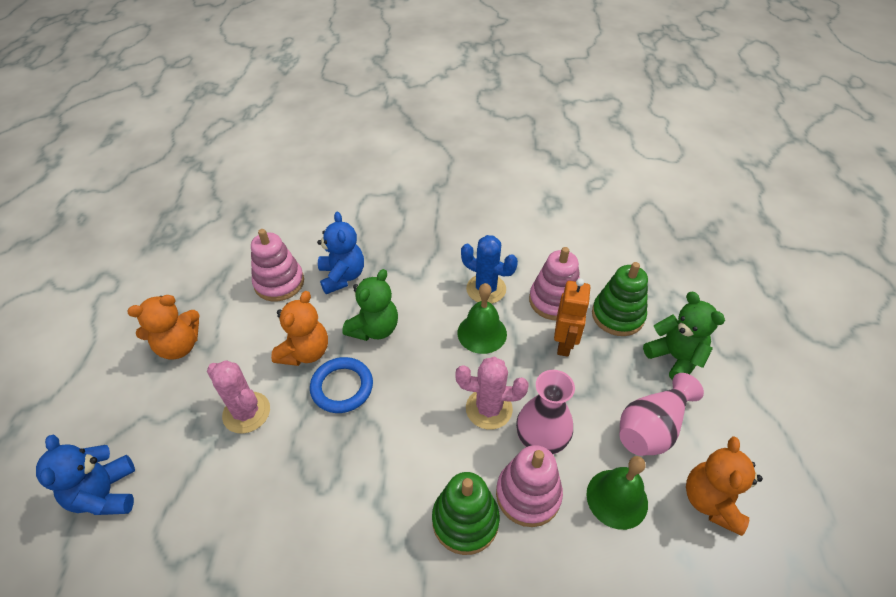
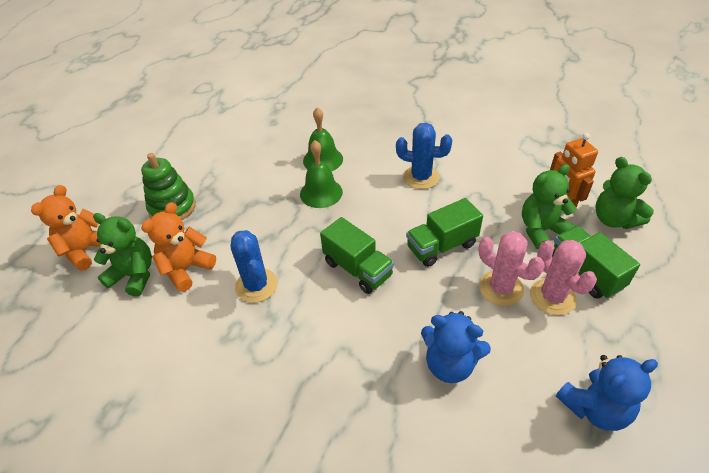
blue cactus: [461,235,518,304] = 1 -> [231,230,278,303] [396,123,452,189] = 2
blue ring: [310,357,373,413] = 1 -> none = 0
green stacking toy: [432,472,500,555] [592,262,648,336] = 2 -> [141,153,196,220] = 1
green teddy bear: [342,269,398,341] [643,292,725,380] = 2 -> [93,213,152,296] [522,164,577,250] [595,157,654,229] = 3
green truck: none = 0 -> [320,217,394,294] [406,198,483,267] [552,226,640,299] = 3
orange teddy bear: [127,295,200,360] [271,291,328,366] [686,436,763,536] = 3 -> [31,185,101,271] [141,202,216,292] = 2
pink stacking toy: [251,229,304,302] [496,445,563,527] [529,247,580,320] = 3 -> none = 0
pink vase: [516,370,575,454] [619,373,704,456] = 2 -> none = 0

